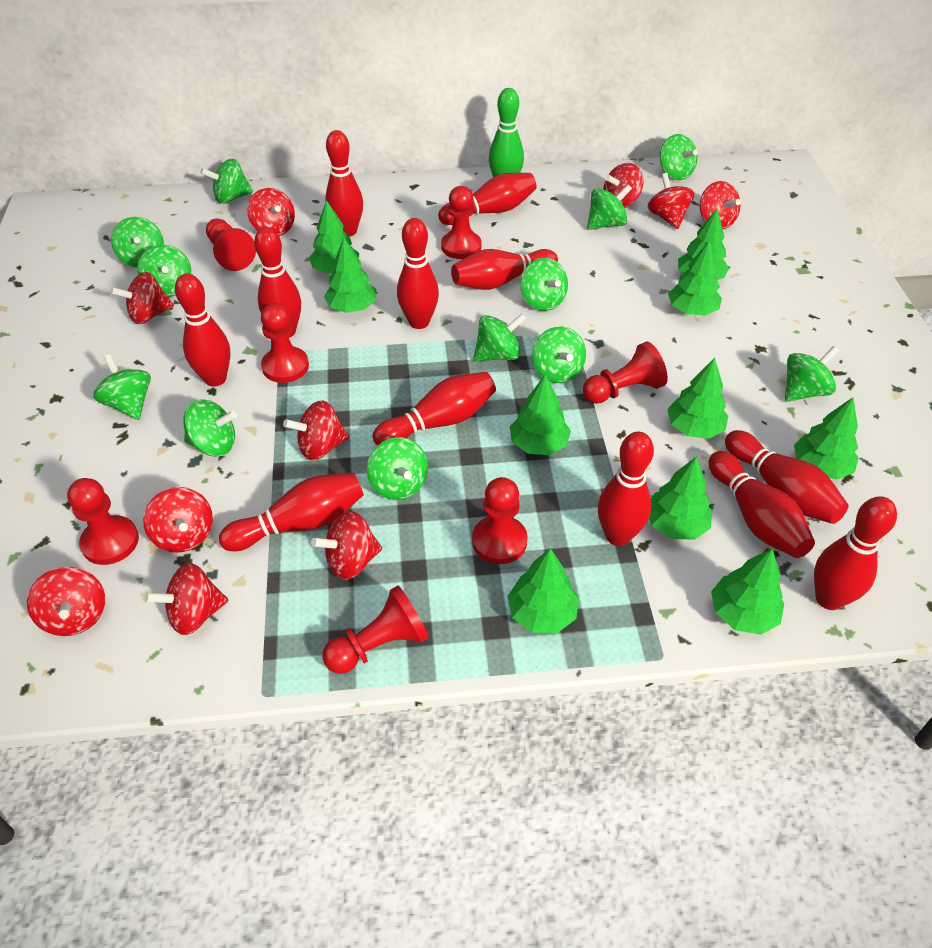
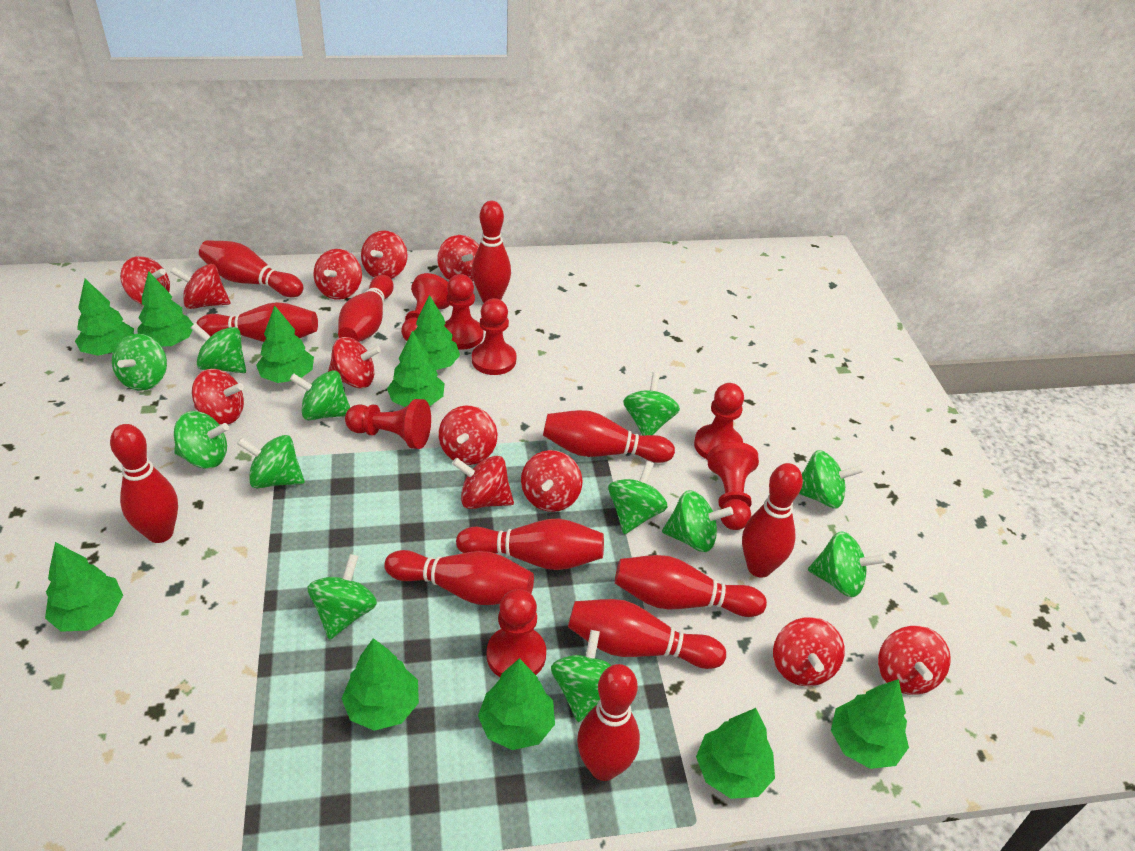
green bowling pin: [489,88,524,177] = 1 -> none = 0
red spinning top: [27,567,105,636] [110,272,174,324] [143,487,213,553] [144,563,228,635] [247,188,295,236] [283,401,349,460] [311,511,382,580] [603,163,643,208] [648,173,694,229] [700,181,741,229] = 10 -> [120,256,170,305] [170,264,230,309] [192,369,244,425] [314,249,362,300] [328,337,381,388] [361,230,407,279] [437,235,479,281] [439,406,497,465] [452,456,514,509] [521,450,582,512] [773,617,845,686] [878,626,951,695] = 12

